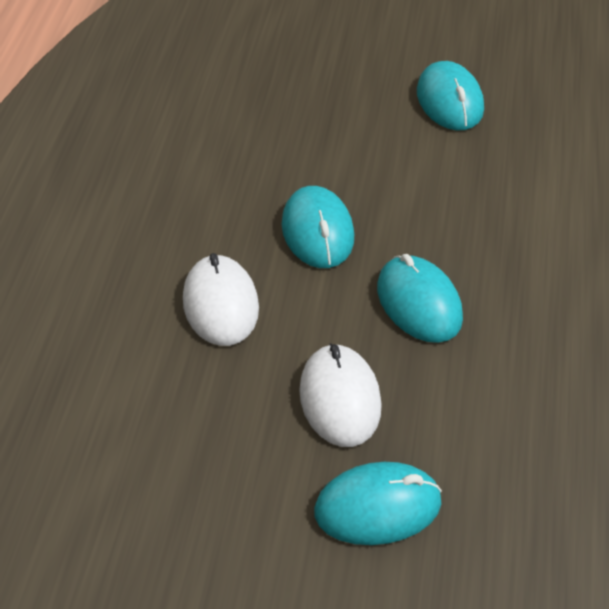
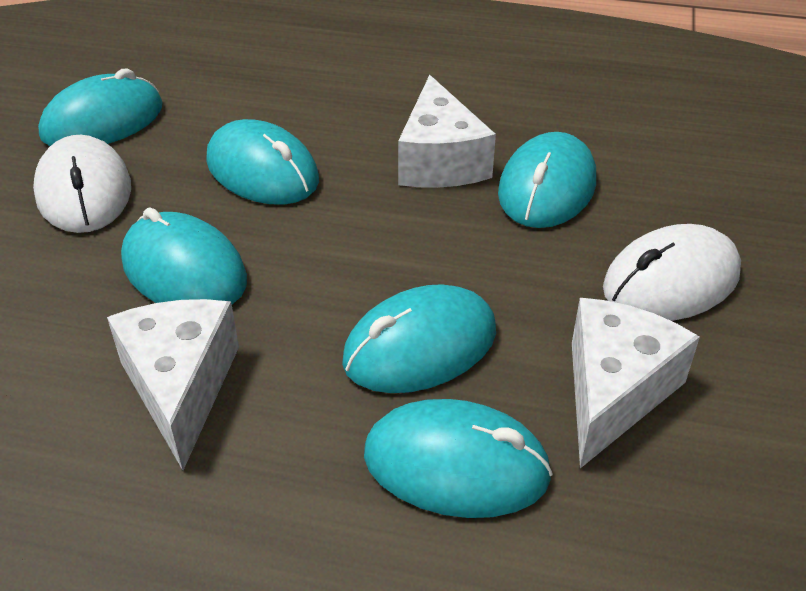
turquoise mouse: [282,186,354,268] [314,462,442,545] [377,254,463,343] [417,61,484,130] = 4 -> [38,68,163,146] [121,207,247,304] [206,119,319,205] [342,284,496,393] [364,399,553,518] [498,132,596,228] = 6
white cheese: none = 0 -> [107,299,239,470] [398,75,496,188] [572,298,700,468] = 3

